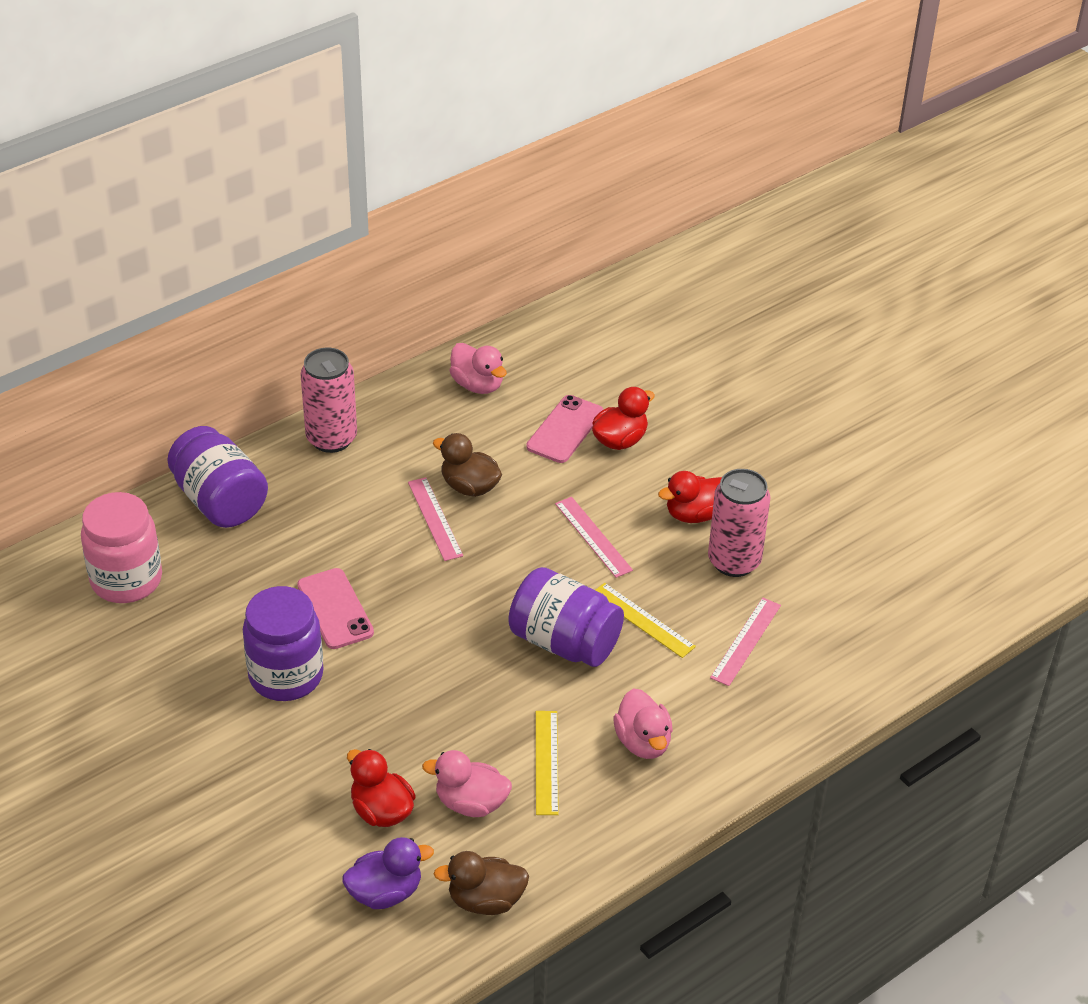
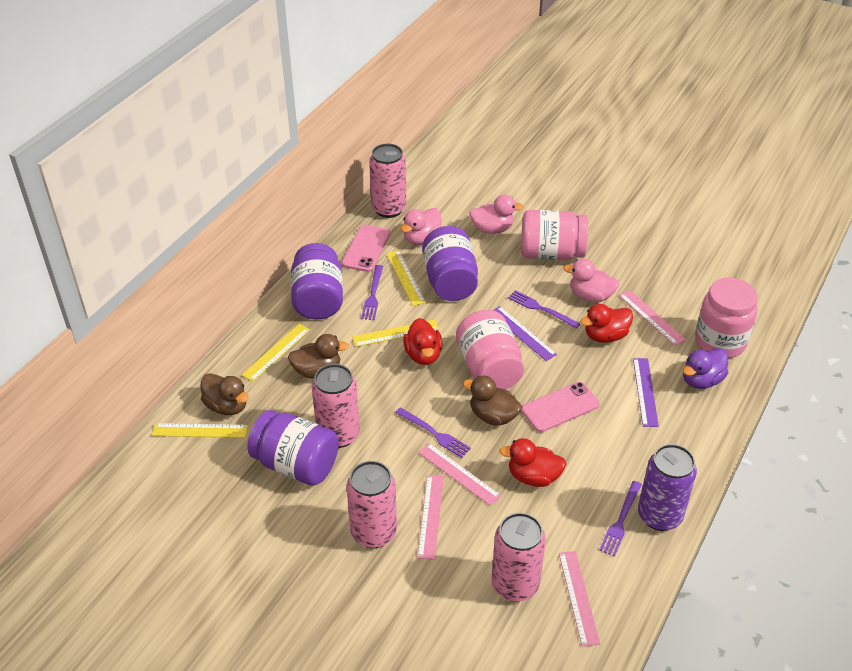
brown duck: [433,433,502,497] [434,851,529,915] = 2 -> [201,373,249,415] [288,334,349,378] [463,376,522,425] = 3
pink can: [300,347,357,453] [708,469,770,577] = 2 -> [312,364,360,448] [347,461,397,548] [369,144,406,218] [491,513,546,602] = 4
pink jar: [81,492,162,603] = 1 -> [456,310,524,389] [521,210,588,260] [695,278,758,358] = 3
pink ruler: [408,477,463,561] [555,497,633,578] [710,598,781,686] = 3 -> [418,443,501,506] [418,475,444,560] [559,551,600,647] [619,290,686,345] = 4
purple can: none = 0 -> [638,444,697,531] = 1
purple fork: none = 0 -> [361,265,383,320] [395,407,471,458] [508,290,580,329] [599,481,642,557] = 4
purple ruler: none = 0 -> [494,306,557,361] [633,358,659,427] = 2
yellow ruler: [536,711,559,815] [596,583,696,658] = 2 -> [152,423,248,438] [242,324,310,382] [352,320,439,347] [386,250,426,306] = 4

